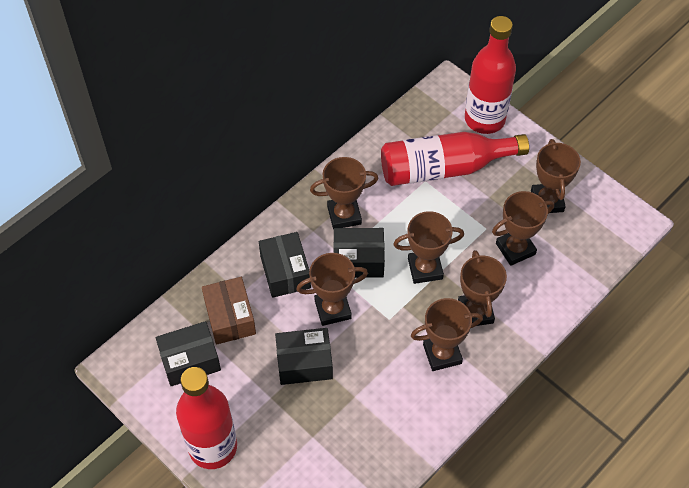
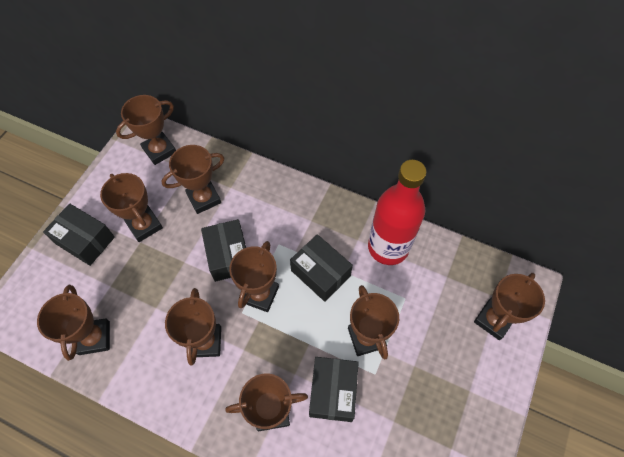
brown box: [202,277,256,345] = 1 -> none = 0
brown trophy: [296,253,368,326] [310,157,379,230] [393,211,464,284] [411,298,483,371] [458,250,507,326] [492,191,554,266] [531,139,581,213] = 7 -> [37,284,110,361] [100,173,163,242] [116,95,176,165] [162,145,225,214] [165,288,221,366] [225,373,308,431] [229,241,279,312] [348,285,399,359] [474,273,545,340] = 9
red bottle: [176,367,237,469] [381,132,529,186] [465,16,516,134] = 3 -> [368,160,426,265] = 1

